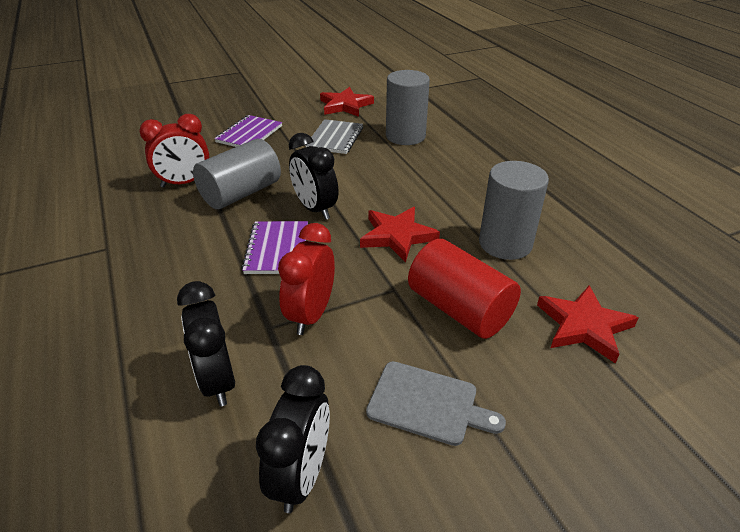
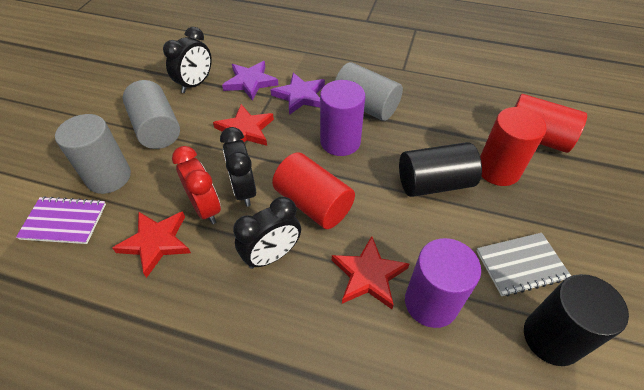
black cylinder: none = 0 -> [399,142,482,197] [524,274,629,366] = 2
grey cutting board: [366,361,506,446] = 1 -> none = 0
purple cylinder: none = 0 -> [320,80,365,156] [405,238,481,328] = 2
purple notebook: [214,115,282,147] [241,221,308,274] = 2 -> [16,196,106,244] = 1
purple star: none = 0 -> [222,61,278,101] [271,73,325,115] = 2
red clock: [139,114,209,188] [278,223,335,335] = 2 -> [172,146,221,224] = 1
red cylinder: [408,239,521,339] = 1 -> [272,152,355,229] [480,107,547,186] [515,94,587,153] = 3

